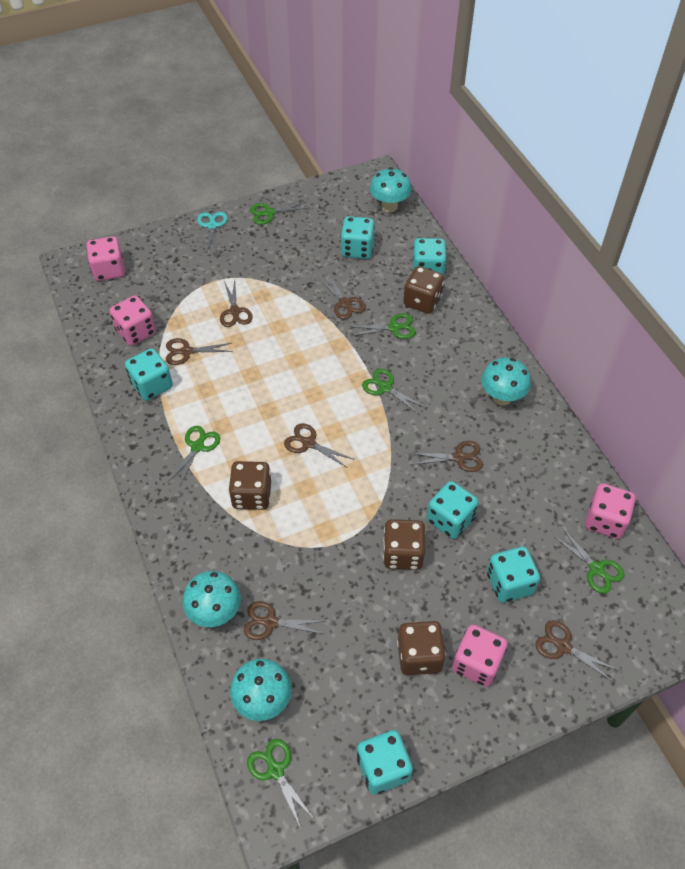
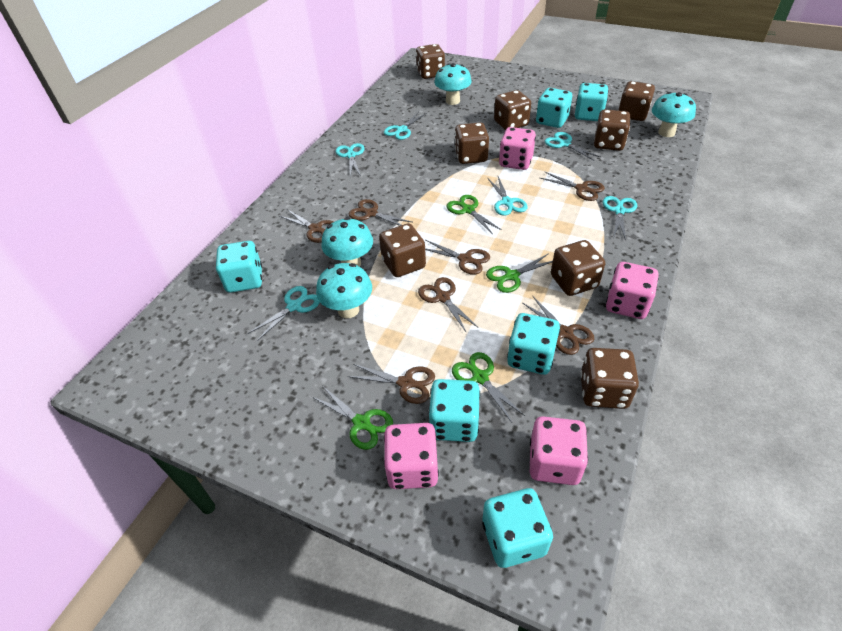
brown dice: [229,461,271,510] [383,519,426,570] [397,621,446,675] [403,266,444,314] = 4 -> [379,223,426,277] [416,44,445,79] [455,122,489,164] [494,90,531,130] [551,240,605,296] [580,348,639,409] [594,109,631,151] [618,81,655,121] = 8
green scissors: [167,426,220,487] [247,739,314,828] [250,201,310,225] [349,313,416,339] [362,369,427,415] [553,528,625,594] = 6 -> [312,387,393,450] [446,195,502,234] [452,352,525,423] [486,253,553,293] = 4
turquoise scissors: [197,212,228,254] = 1 -> [248,286,320,341] [336,143,365,177] [384,113,427,140] [487,176,528,216] [545,132,600,161] [602,196,637,240] = 6

